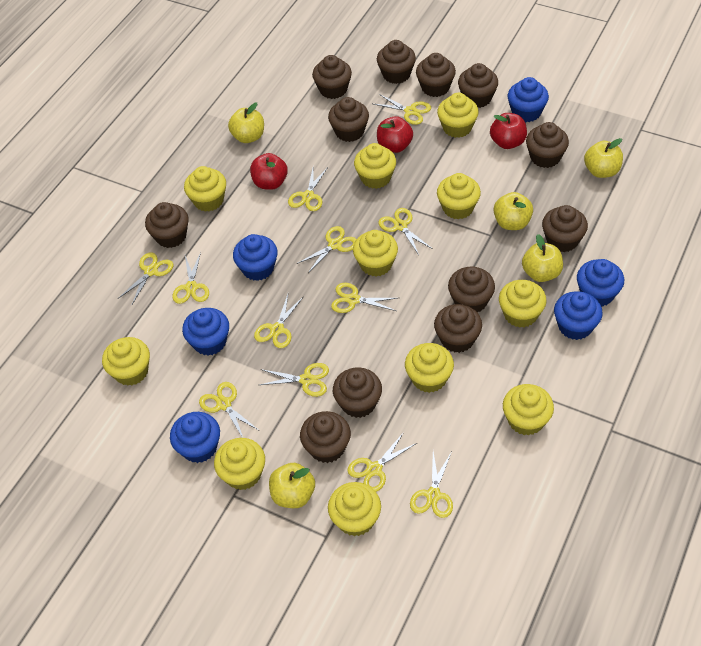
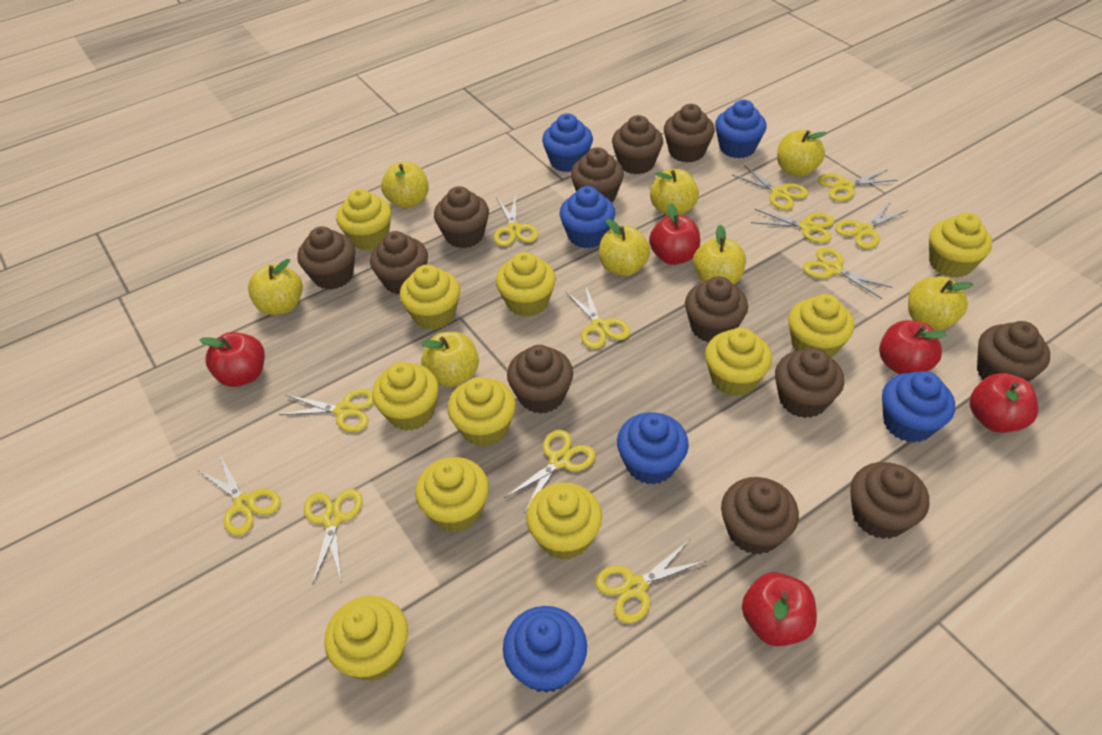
red apple: [250,153,288,190] [377,116,413,153] [490,113,527,149] = 3 -> [200,332,265,387] [649,203,700,265] [742,572,817,646] [879,320,947,374] [970,373,1038,433] = 5
yellow apple: [228,103,264,143] [269,463,315,508] [494,192,533,230] [522,234,563,282] [584,138,623,178] = 5 -> [248,259,303,315] [381,162,429,208] [421,332,479,387] [599,219,650,276] [650,169,699,216] [693,225,746,284] [777,130,826,177] [908,277,973,330] = 8

